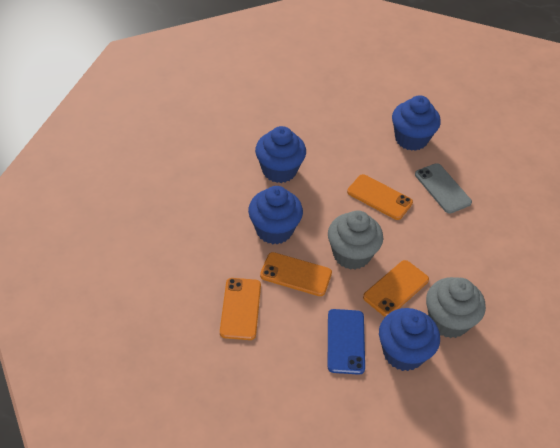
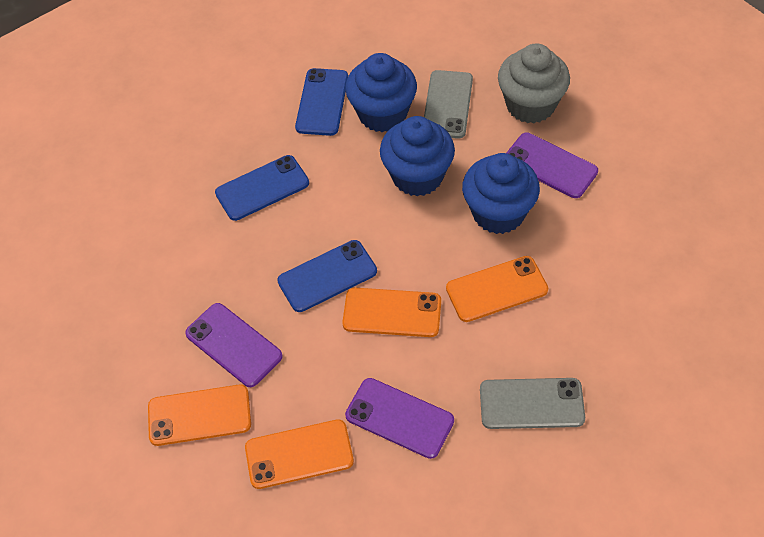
blue cupcake: [248,186,303,244] [255,126,306,183] [379,308,440,371] [392,95,441,151] = 4 -> [345,53,417,132] [380,116,455,196] [462,153,540,234] = 3
blue phone: [328,309,365,375] = 1 -> [215,155,309,221] [277,240,377,312] [295,68,348,136] = 3
grey cupcake: [328,210,383,270] [426,277,486,338] = 2 -> [498,43,570,123] = 1
grey phone: [415,163,472,214] = 1 -> [424,70,473,139] [480,378,585,429] = 2
purple phone: none = 0 -> [185,303,283,387] [345,378,454,459] [507,133,598,198] = 3

